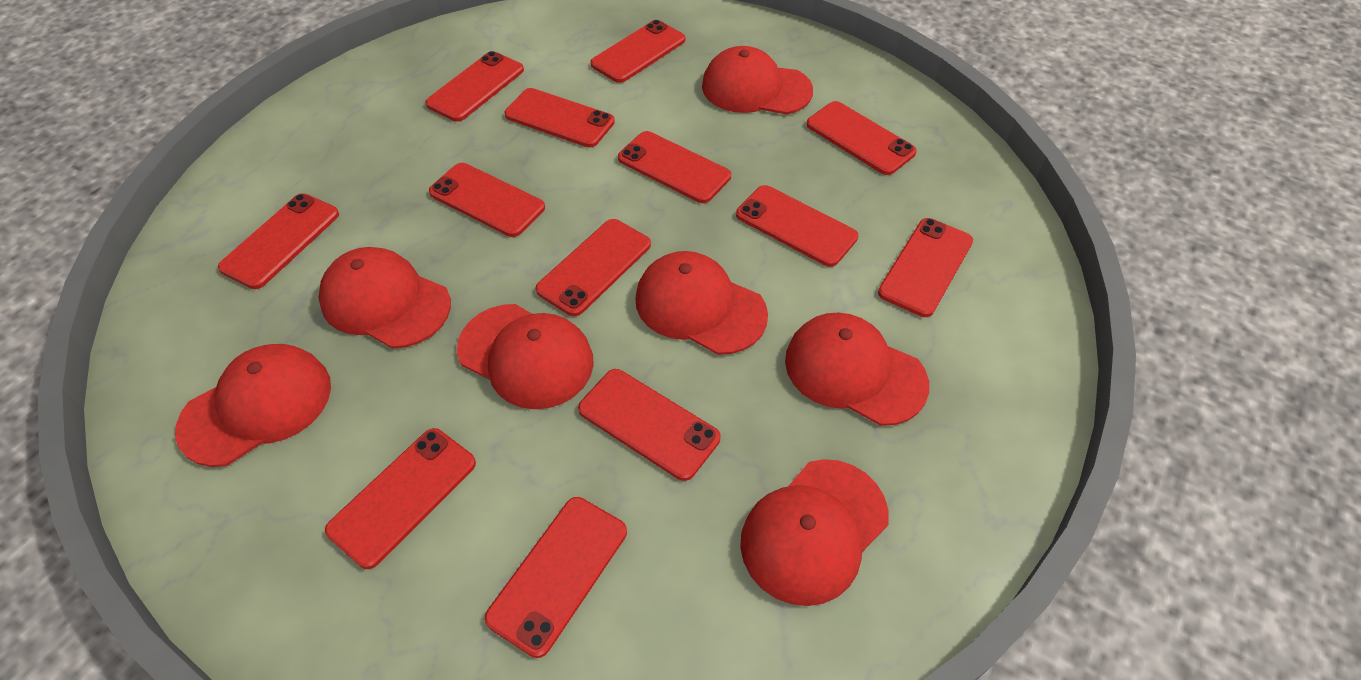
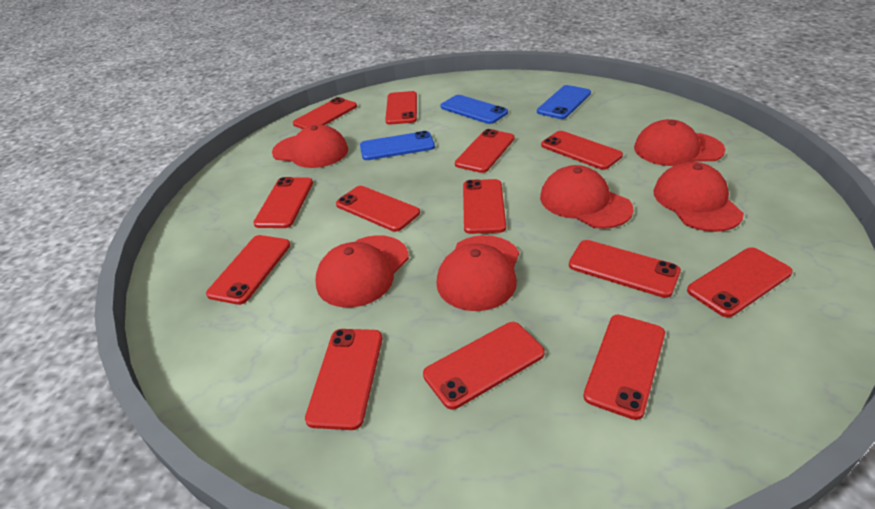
blue phone: none = 0 -> [360,131,435,160] [440,95,508,124] [537,85,591,119] = 3
red cap: [175,344,331,467] [318,247,451,349] [457,304,594,409] [635,251,768,355] [702,46,813,115] [740,459,889,606] [785,313,929,426] = 7 -> [272,125,348,168] [316,235,409,308] [436,235,519,311] [540,165,634,229] [634,119,725,166] [653,162,744,232] = 6

